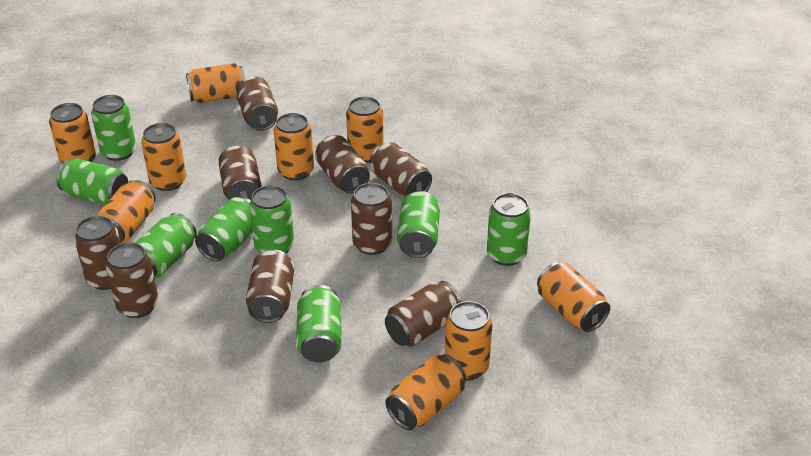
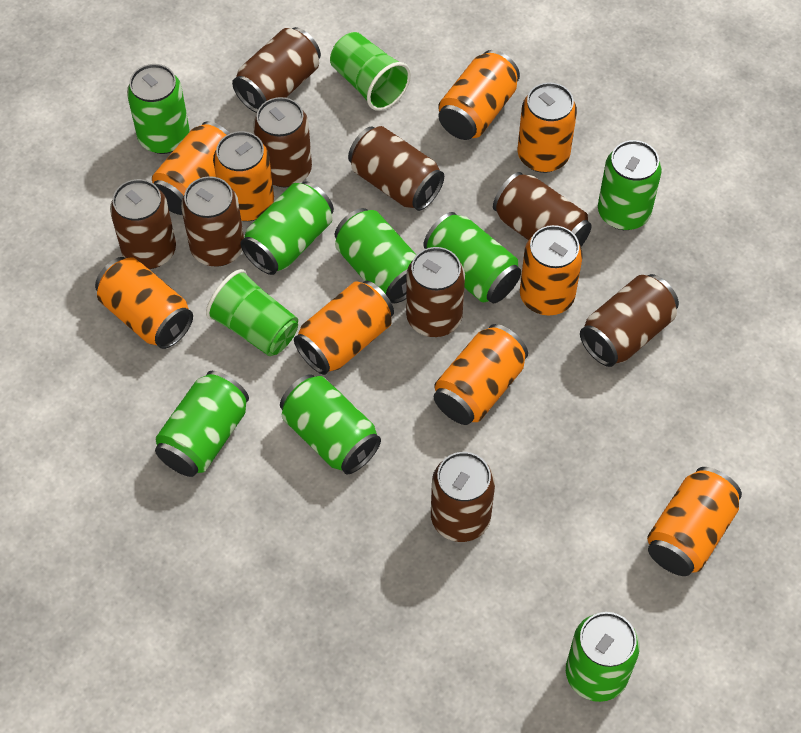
green cup: none = 0 -> [206,269,298,356] [330,32,411,111] = 2

